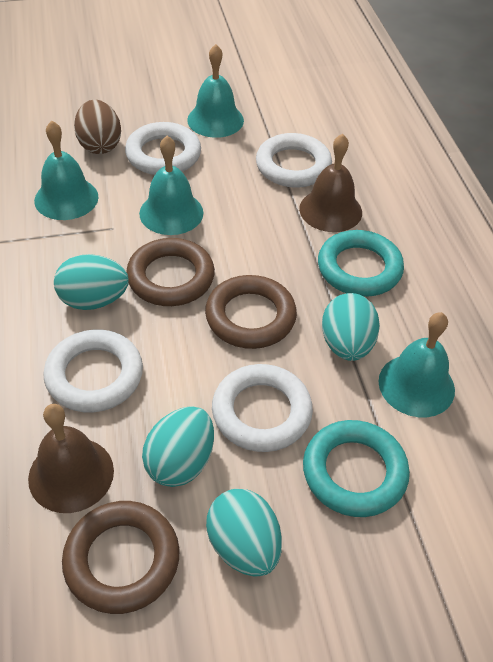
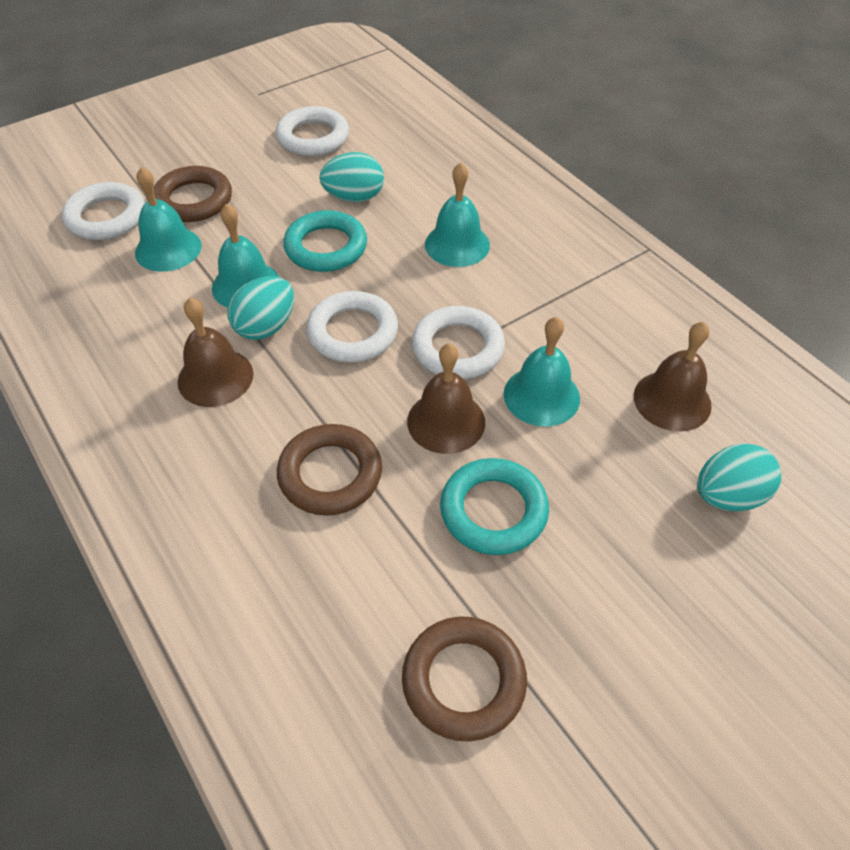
brown bell: [28,404,114,513] [299,134,362,232] = 2 -> [178,298,253,407] [407,344,485,454] [634,322,712,432] = 3
brown egg: [74,100,121,154] = 1 -> none = 0
turquoise egg: [54,254,129,310] [142,406,214,487] [206,489,282,577] [322,293,380,361] = 4 -> [228,276,294,340] [319,152,384,202] [697,444,781,511] = 3

